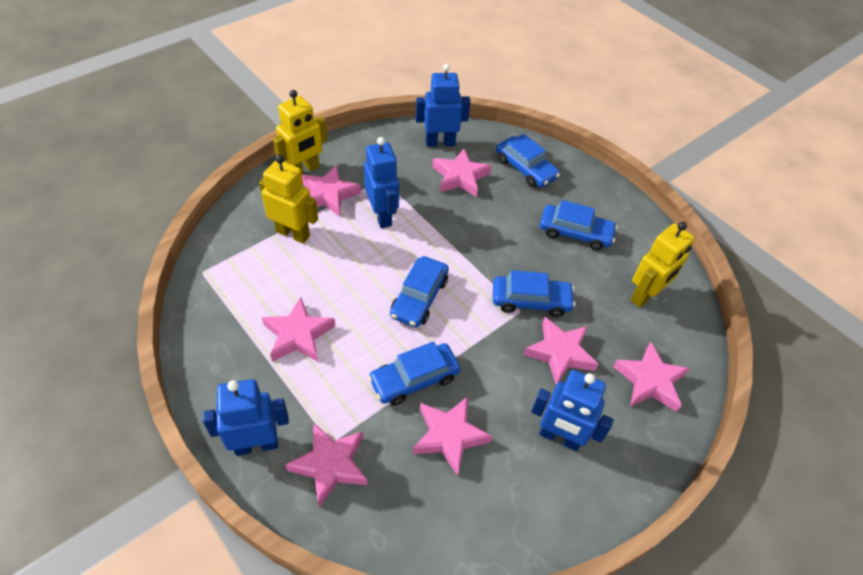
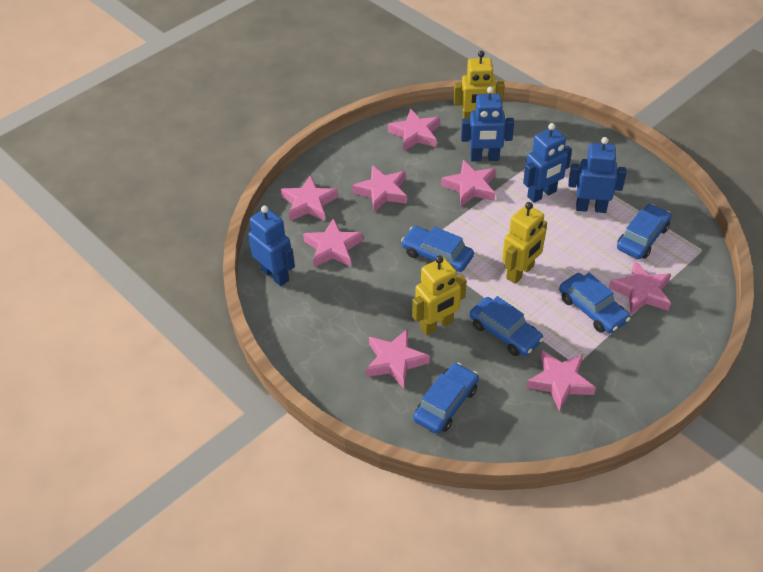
pink star: [262,297,335,362] [285,423,368,507] [302,165,361,217] [413,396,492,476] [432,149,491,197] [524,317,598,384] [613,342,690,412] = 7 -> [281,175,338,221] [303,218,363,267] [352,165,407,212] [366,329,430,389] [388,108,440,152] [441,160,496,206] [526,350,596,412] [609,261,671,315] = 8

